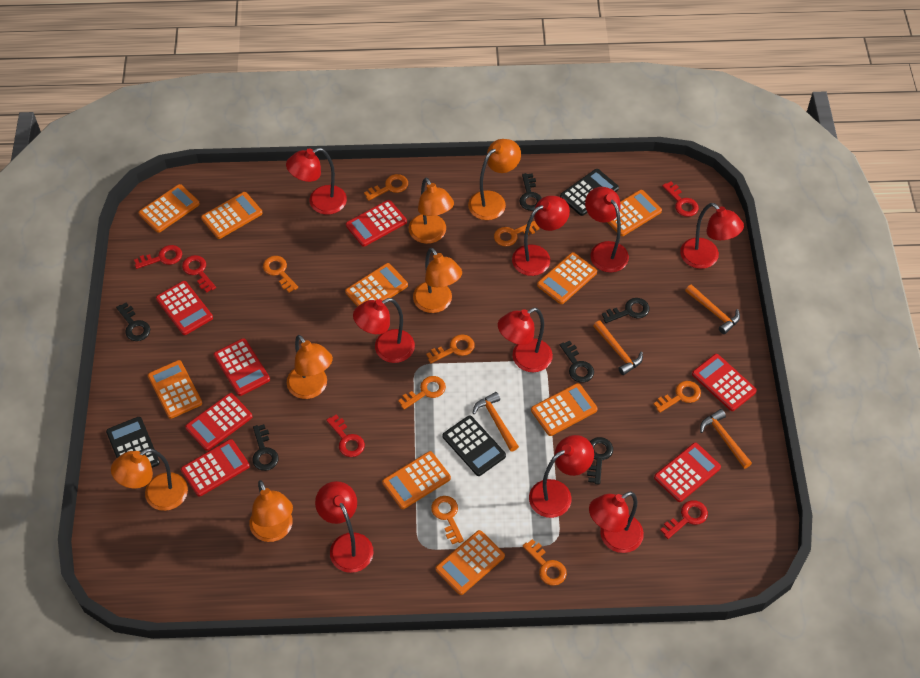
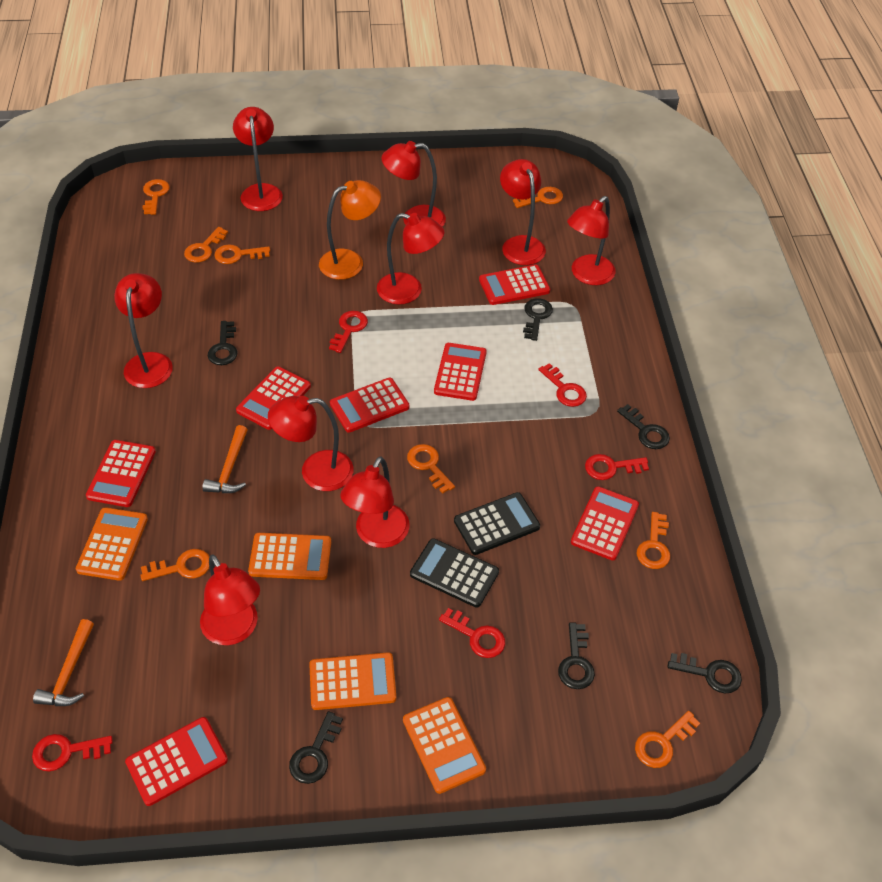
black calculator: [106,417,160,468] [443,415,506,476] [560,169,619,216] = 3 -> [410,538,499,608] [454,492,540,555] = 2
orange calculator: [139,184,200,233] [148,360,202,419] [201,192,263,239] [345,263,408,307] [382,451,451,509] [436,530,505,595] [531,383,598,436] [537,252,597,304] [607,190,662,236] = 9 -> [76,507,148,581] [248,533,331,580] [309,652,396,710] [403,697,486,794] = 4
orange hammer: [473,392,519,452] [593,321,643,375] [685,284,740,334] [700,409,752,469] = 4 -> [33,619,94,706] [202,425,248,493] = 2
orange lamp: [111,448,188,511] [249,480,293,542] [287,335,333,399] [409,178,454,244] [413,248,462,313] [468,139,521,220] = 6 -> [319,180,381,280] = 1

